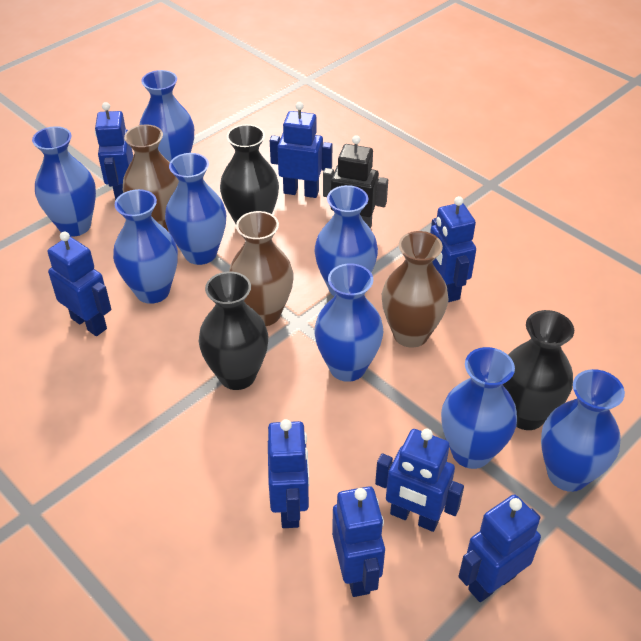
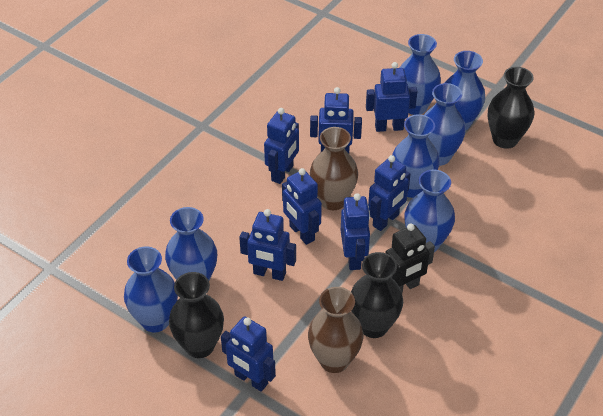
blue vase: [32,126,96,237] [113,189,178,304] [140,70,194,162] [165,153,226,265] [314,185,378,296] [314,263,383,382] [441,347,517,469] [541,369,625,492] = 8 -> [124,246,178,332] [165,207,217,280] [392,114,439,198] [400,34,441,115] [404,169,455,252] [424,83,466,166] [445,51,485,131] = 7
brown vase: [123,124,179,232] [229,211,294,326] [382,231,449,348] = 3 -> [308,287,363,373] [310,127,358,210] = 2

